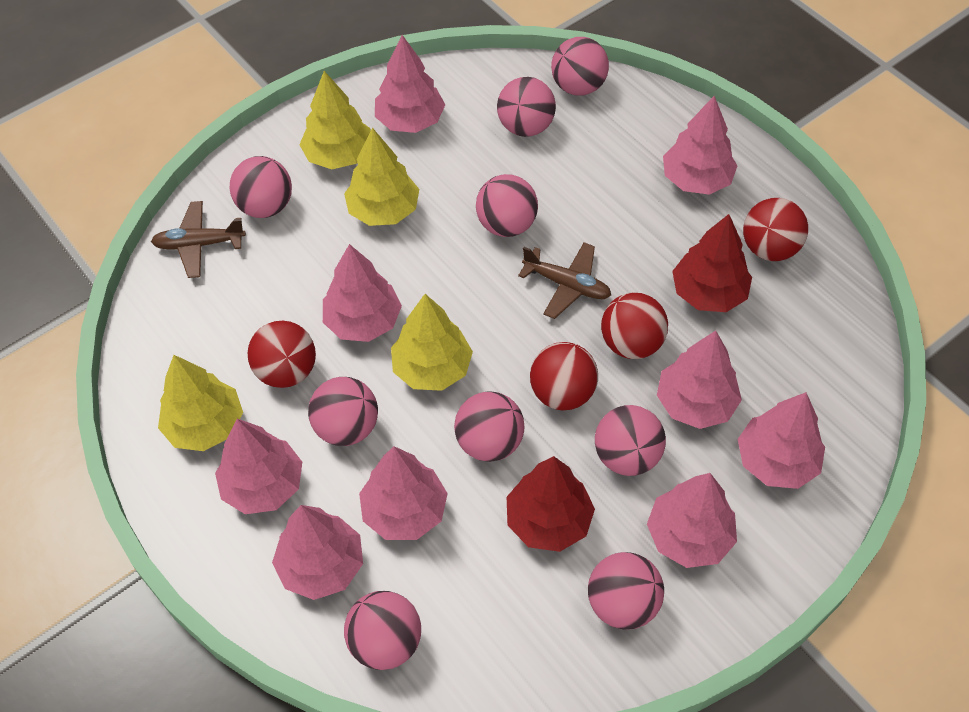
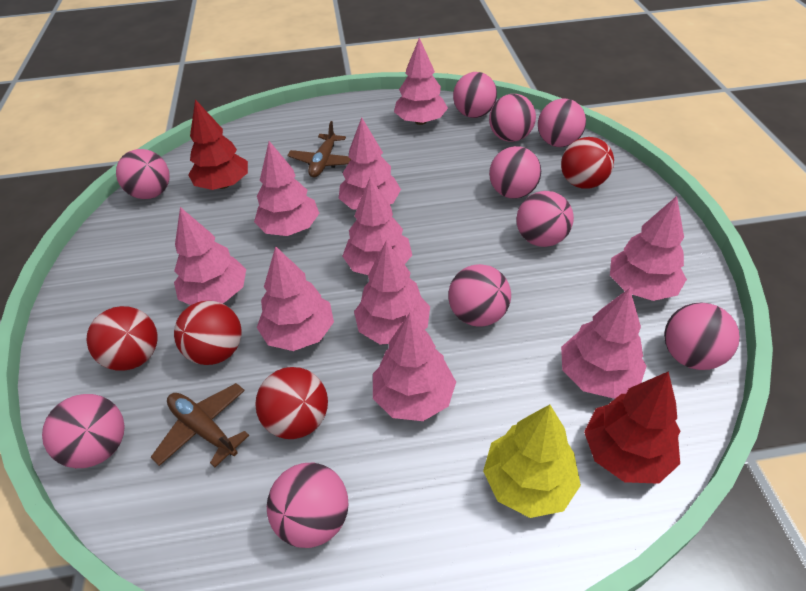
pink ball: [230,156,292,218] [308,377,378,446] [344,591,421,670] [454,391,524,462] [476,174,538,237] [497,77,556,137] [551,37,609,95] [588,552,664,630] [595,405,666,476] = 9 -> [42,394,125,468] [116,149,170,199] [267,463,349,548] [448,264,511,327] [453,72,497,118] [489,94,536,142] [489,146,541,199] [516,191,574,247] [538,98,586,147] [664,302,740,370] = 10
pink tree: [215,419,302,514] [272,505,363,600] [323,244,402,342] [359,446,448,540] [375,35,445,133] [647,473,737,568] [657,331,742,429] [663,96,738,195] [738,392,825,489] = 9 -> [174,207,246,305] [254,141,319,236] [257,246,334,351] [339,117,401,210] [342,177,412,275] [354,240,430,345] [373,313,456,421] [394,38,448,125] [561,288,647,399] [610,196,687,301] = 10
yellow tree: [158,355,243,451] [299,71,371,169] [344,128,419,226] [391,294,473,391] = 4 -> [483,405,581,518] = 1

